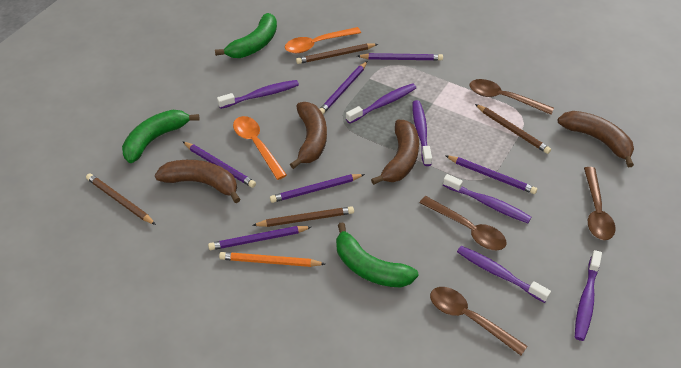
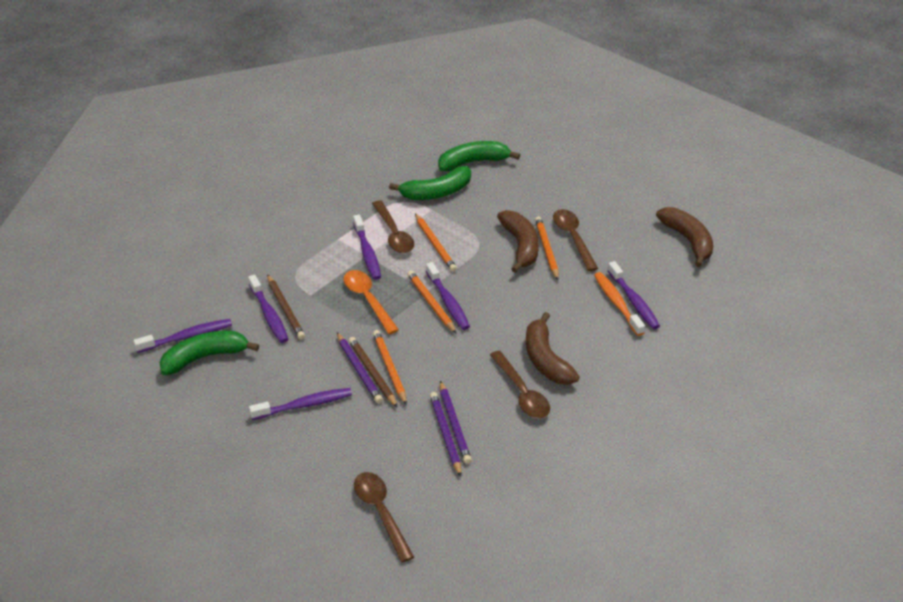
brown banana: [155,160,241,203] [290,102,327,169] [371,120,419,185] [558,111,634,167] = 4 -> [497,210,539,273] [526,312,579,385] [656,207,713,267] = 3
brown pencil: [86,173,156,225] [252,206,354,227] [296,44,378,64] [475,104,551,154] = 4 -> [267,274,305,339] [348,337,398,408] = 2
orange pencil: [219,252,325,267] = 1 -> [373,330,407,405] [407,270,456,333] [415,213,457,272] [535,216,559,280] = 4
orange spoon: [233,116,287,180] [285,27,361,53] = 2 -> [343,270,399,334] = 1
orange toothbrush: none = 0 -> [594,272,645,336] = 1
purple pencil: [182,141,256,188] [208,226,311,250] [270,174,365,203] [320,61,367,114] [357,53,443,61] [445,155,537,194] = 6 -> [337,333,383,403] [430,392,462,477] [440,381,472,464] = 3

